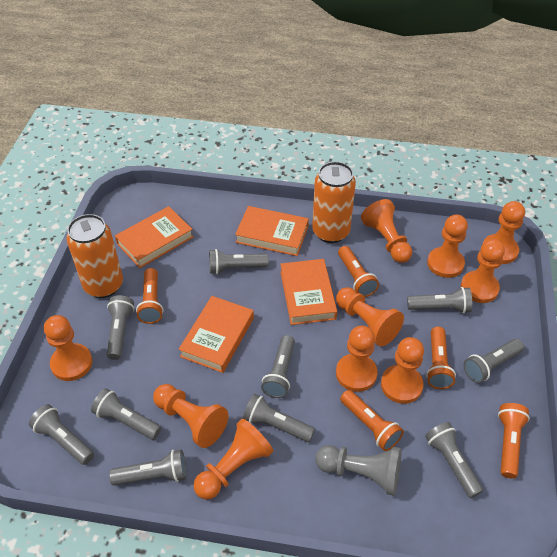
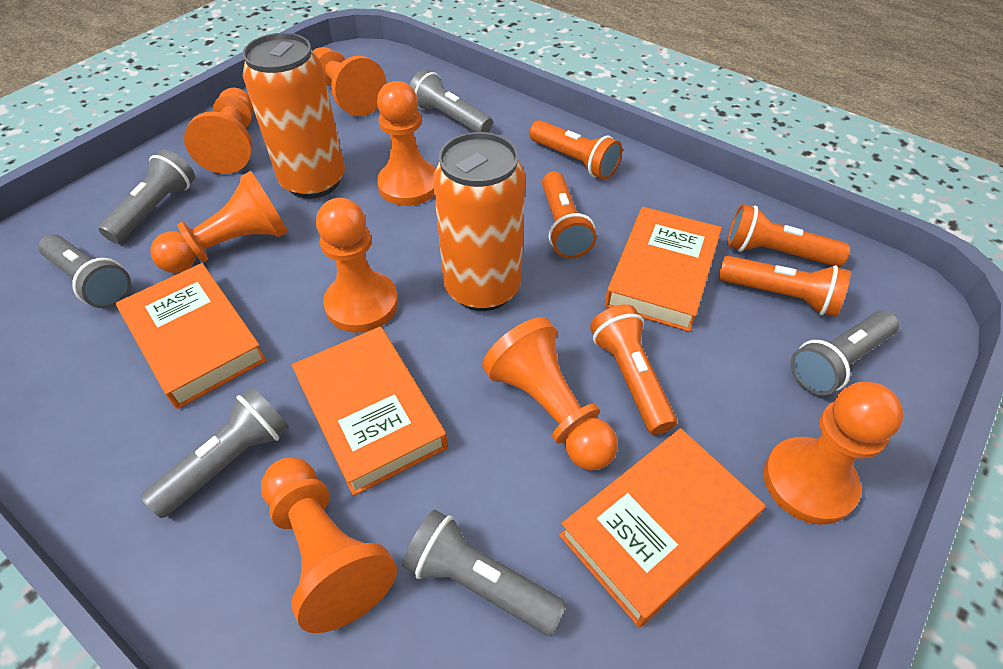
grey flashlight: [29,404,94,465] [91,388,161,440] [106,295,135,360] [109,449,187,486] [209,249,269,274] [243,394,315,442] [261,335,295,398] [407,287,472,314] [425,422,483,498] [464,339,524,383] = 10 -> [38,234,131,308] [98,149,195,243] [141,387,289,518] [402,510,567,636] [409,69,493,133] [790,310,899,395] = 6
grey pawn: [315,445,401,496] = 1 -> none = 0
orange pawn: [44,315,92,381] [153,384,228,448] [193,418,273,500] [336,287,404,346] [336,326,378,392] [361,199,412,263] [381,337,424,404] [427,214,468,278] [461,239,505,303] [482,201,525,264] = 10 -> [151,171,288,273] [184,88,254,174] [261,457,397,633] [313,47,387,116] [316,198,398,333] [377,81,436,206] [482,317,618,471] [764,382,904,525] = 8

